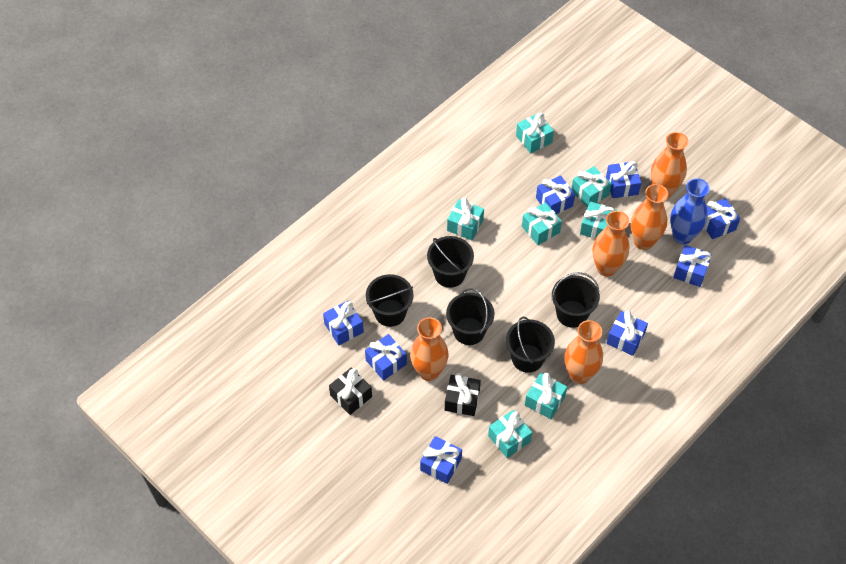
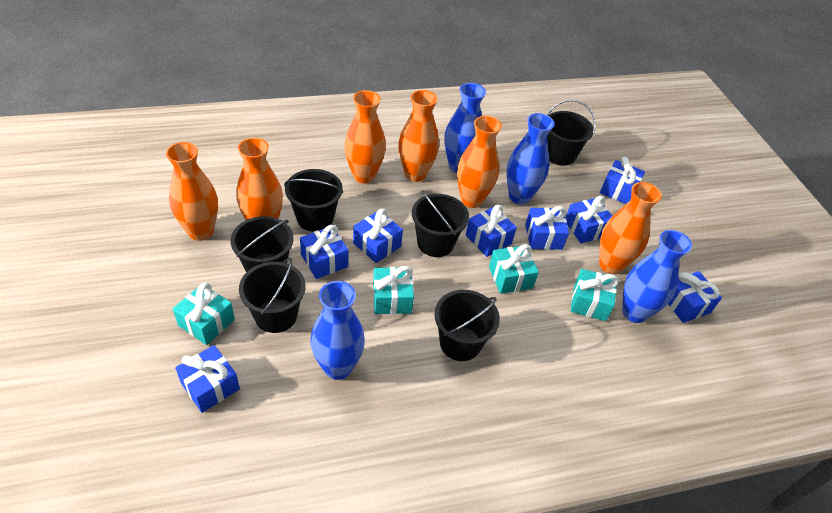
black bucket: [366,274,414,327] [427,236,474,288] [446,288,494,345] [506,317,555,373] [552,272,600,328] = 5 -> [230,216,294,272] [239,258,306,333] [284,169,343,232] [412,190,469,257] [434,290,500,361] [547,99,596,166] = 6
black gift: [329,367,372,415] [445,373,481,416] = 2 -> none = 0
blue vase: [670,178,710,245] = 1 -> [310,281,365,380] [444,83,486,173] [507,113,555,204] [622,230,692,323] = 4
orange vase: [410,317,449,381] [565,320,603,384] [593,211,630,277] [631,184,668,250] [651,132,688,198] = 5 -> [166,142,218,241] [236,138,283,220] [344,90,386,183] [398,90,439,182] [457,116,502,208] [599,182,662,274] = 6
turquoise gift: [447,198,484,240] [488,410,532,458] [516,113,554,153] [522,202,562,245] [525,373,567,419] [571,166,612,208] [580,201,617,239] = 7 -> [173,282,235,345] [373,266,414,314] [489,244,539,294] [571,269,619,321] = 4

